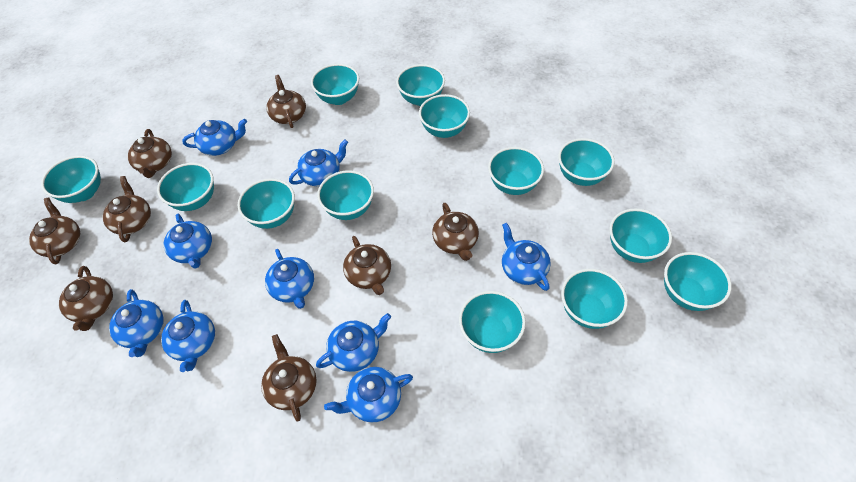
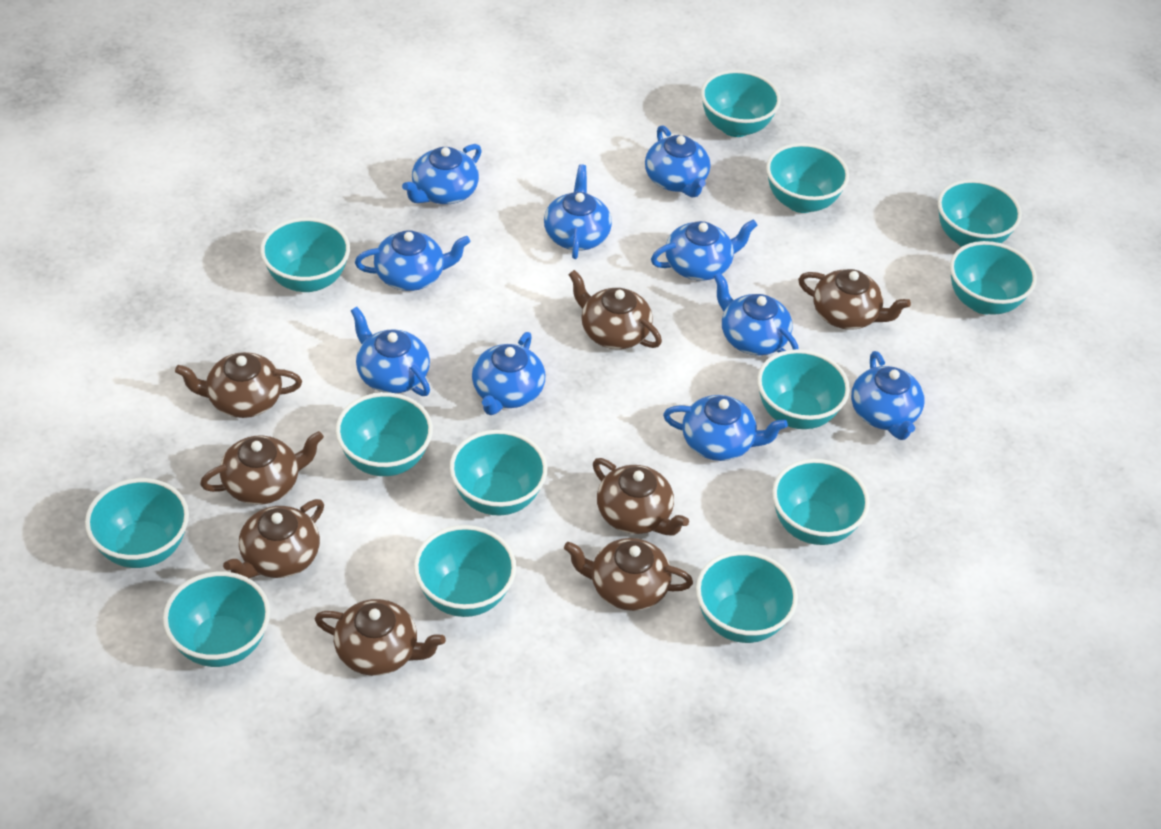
blue teapot: [109,289,164,357] [161,300,215,372] [163,214,212,269] [182,119,247,156] [265,249,314,309] [289,140,348,186] [316,313,391,372] [324,367,413,423] [502,223,551,291] = 9 -> [351,307,430,396] [355,230,470,291] [402,144,482,204] [472,332,545,415] [544,164,612,259] [645,125,710,197] [651,219,758,281] [663,395,788,461] [713,272,799,355] [851,351,925,440] = 10

